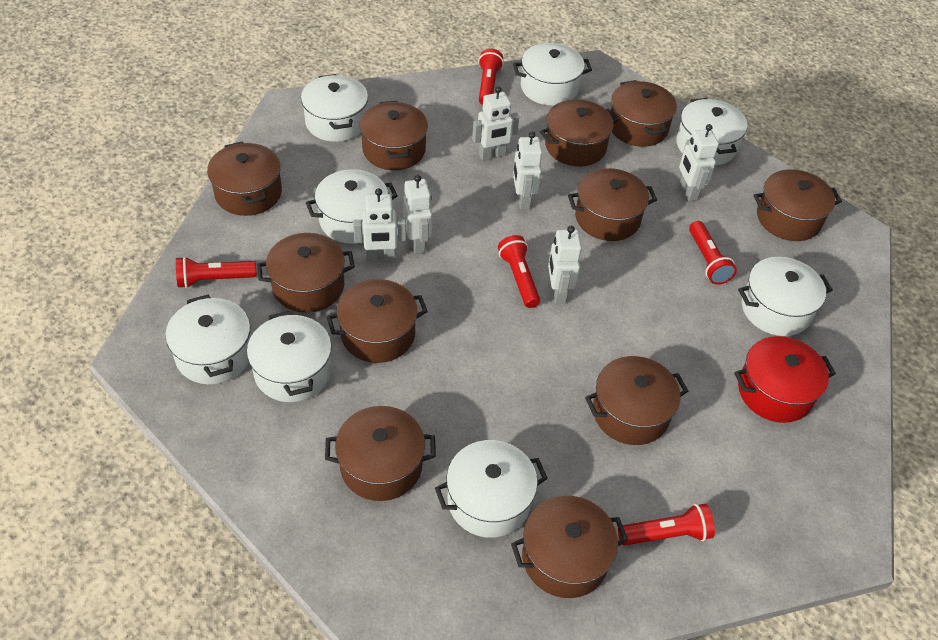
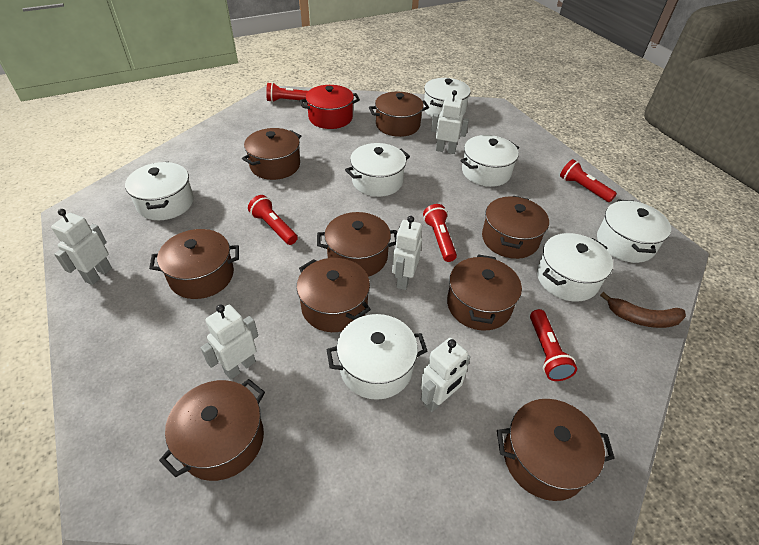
brown banana: none = 0 -> [600,292,686,328] = 1
brown pot: [207,141,282,216] [257,233,355,313] [325,406,436,501] [327,279,428,363] [359,101,428,170] [511,496,628,598] [540,99,618,167] [568,168,657,241] [585,356,688,445] [611,80,677,147] [754,169,842,241] = 11 -> [149,229,239,299] [159,379,265,481] [242,128,301,180] [296,258,371,332] [317,212,397,277] [369,92,429,137] [447,254,522,331] [482,196,549,259] [497,399,615,501] = 9
white pot: [165,295,251,384] [247,311,332,402] [301,74,368,142] [306,169,398,244] [435,440,548,538] [513,43,592,106] [676,98,747,165] [738,257,833,336] = 8 -> [125,161,194,220] [326,314,427,400] [345,143,410,197] [424,78,471,117] [461,135,519,187] [537,233,613,302] [597,199,671,263] = 7
white robot: [353,188,406,261] [403,175,432,254] [472,86,519,161] [513,132,542,210] [548,226,582,304] [679,124,719,201] = 6 -> [51,209,112,285] [201,304,258,380] [392,216,422,290] [420,338,470,412] [431,90,469,154] = 5

